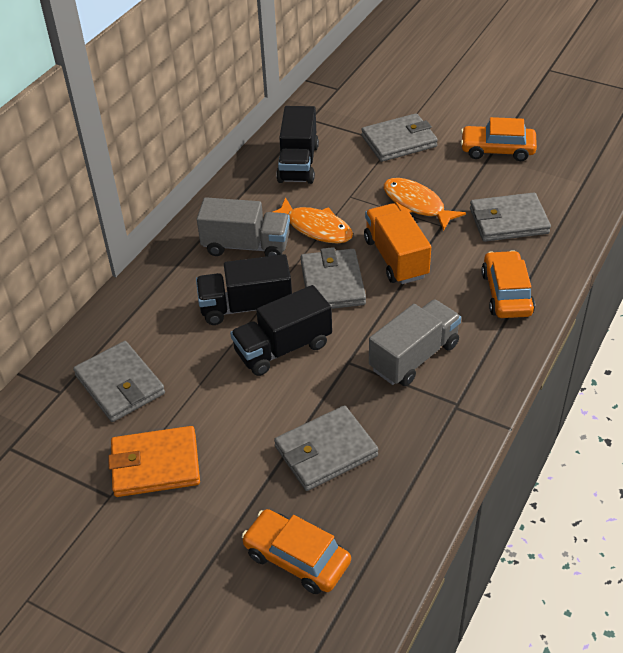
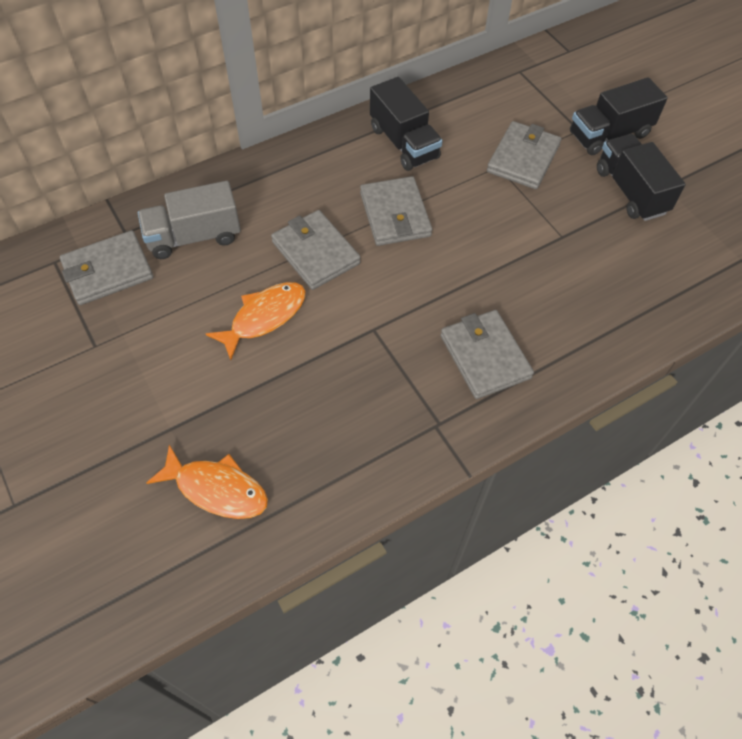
grey truck: [197,197,290,257] [369,299,461,386] = 2 -> [138,181,241,259] = 1
orange car: [242,509,351,594] [461,117,537,161] [481,250,535,318] = 3 -> none = 0
orange truck: [364,203,431,284] = 1 -> none = 0
orange wallet: [108,426,200,497] = 1 -> none = 0

